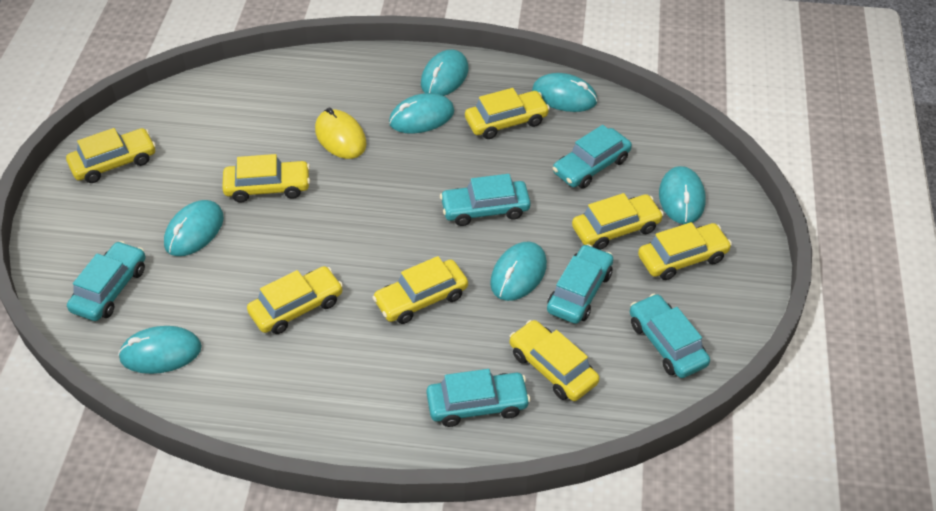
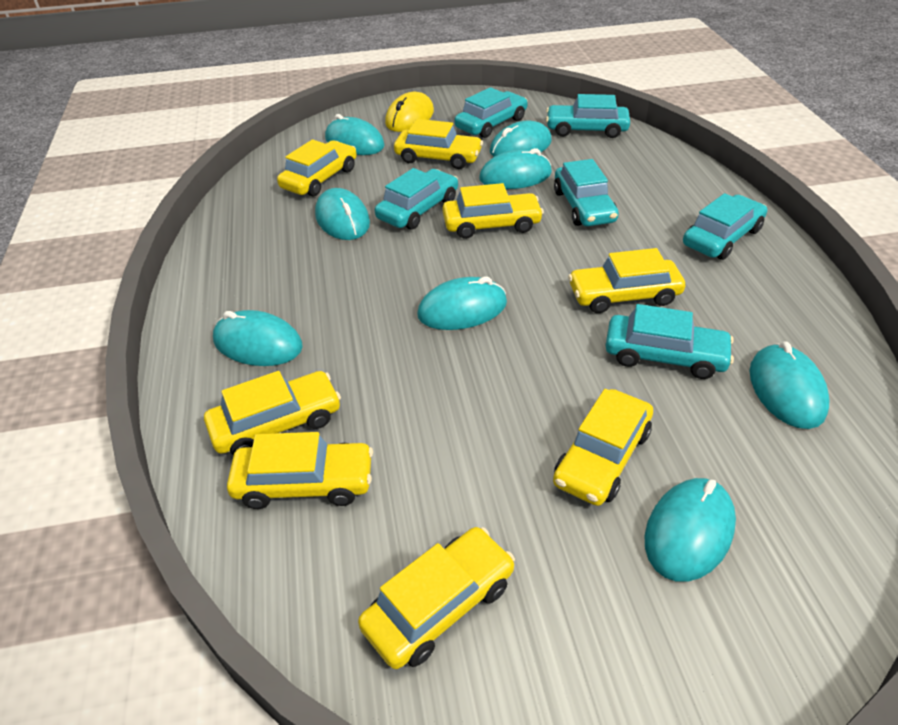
turquoise mouse: [118,326,202,374] [164,200,224,256] [389,93,455,134] [421,49,468,96] [490,242,547,301] [532,73,597,112] [659,166,706,224] = 7 -> [213,310,303,366] [315,188,370,240] [325,114,385,155] [417,277,507,330] [479,148,552,189] [490,121,552,157] [645,478,736,582] [749,341,830,429] = 8

